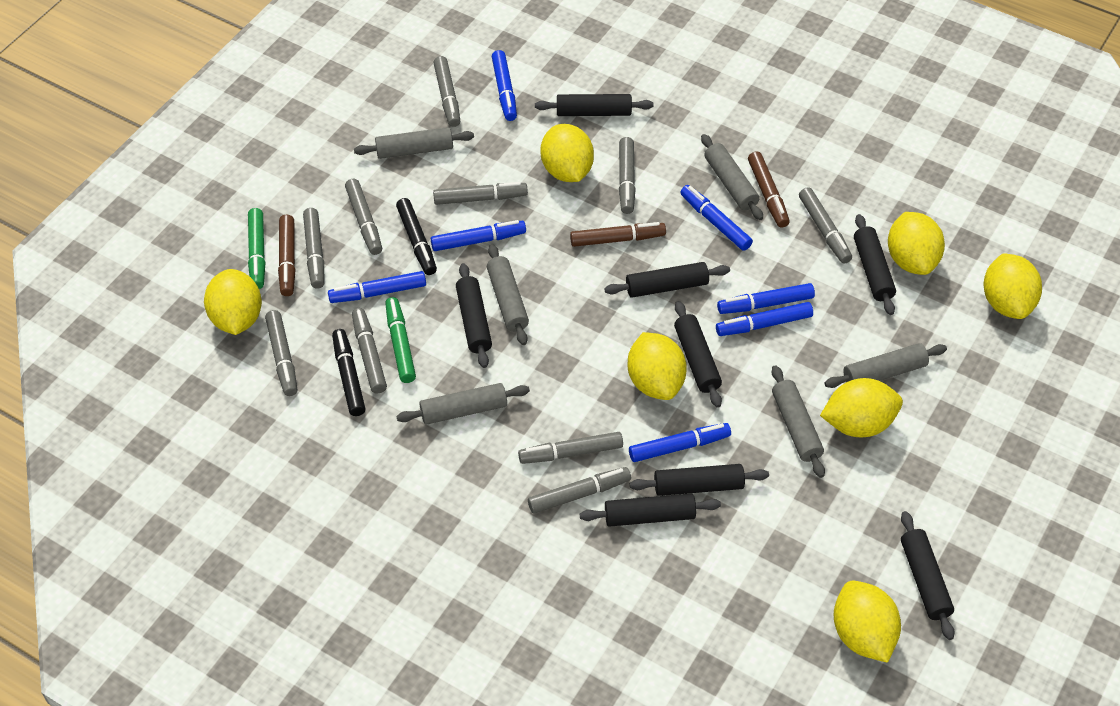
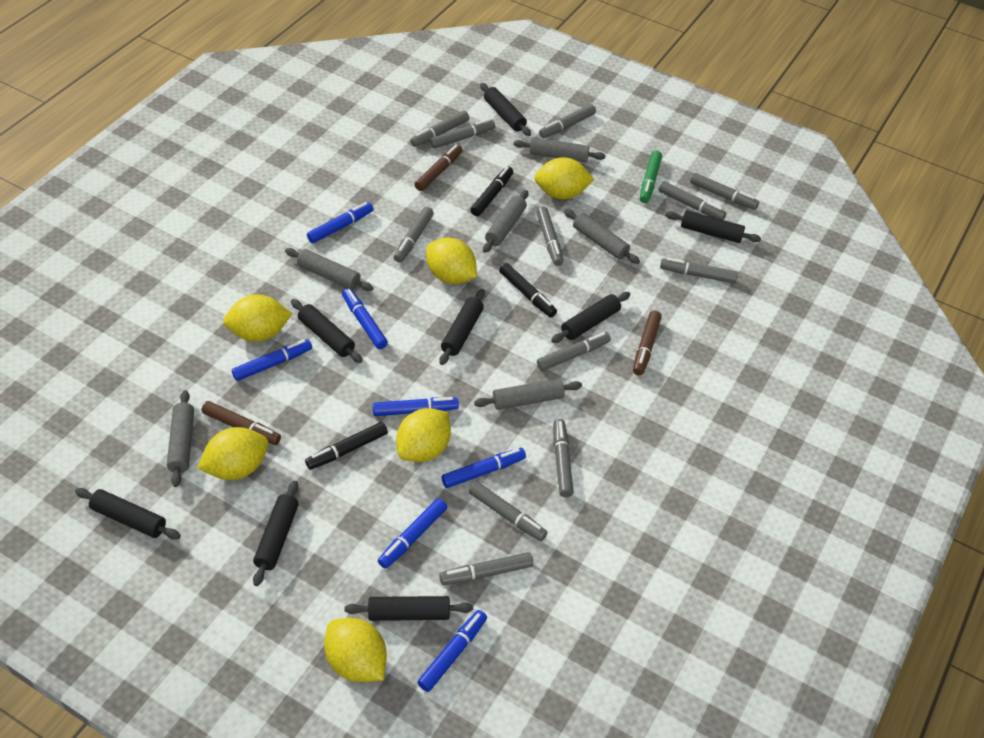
black marker: [332,329,365,416] [396,198,437,275] = 2 -> [305,422,388,470] [471,166,513,216] [499,263,557,318] = 3
green marker: [248,208,266,289] [385,297,416,383] = 2 -> [640,151,662,203] = 1
grey marker: [265,310,297,396] [303,208,324,289] [345,179,382,255] [352,308,387,393] [433,56,460,127] [433,182,528,205] [518,432,623,464] [528,467,631,513] [619,137,636,214] [799,187,852,264] = 10 -> [394,207,434,263] [410,111,469,147] [430,119,495,148] [439,552,533,585] [469,482,548,541] [536,207,563,266] [537,332,611,371] [539,104,596,138] [553,419,574,497] [659,181,726,220] [660,258,738,283] [690,173,759,210] = 12
yellow lemon: [204,269,262,335] [541,124,594,182] [628,332,687,400] [820,378,903,437] [834,580,901,663] [888,212,945,275] [984,253,1042,319] = 7 -> [197,427,268,480] [223,294,292,342] [324,618,387,682] [396,408,451,462] [426,237,477,284] [534,157,594,199] = 6

